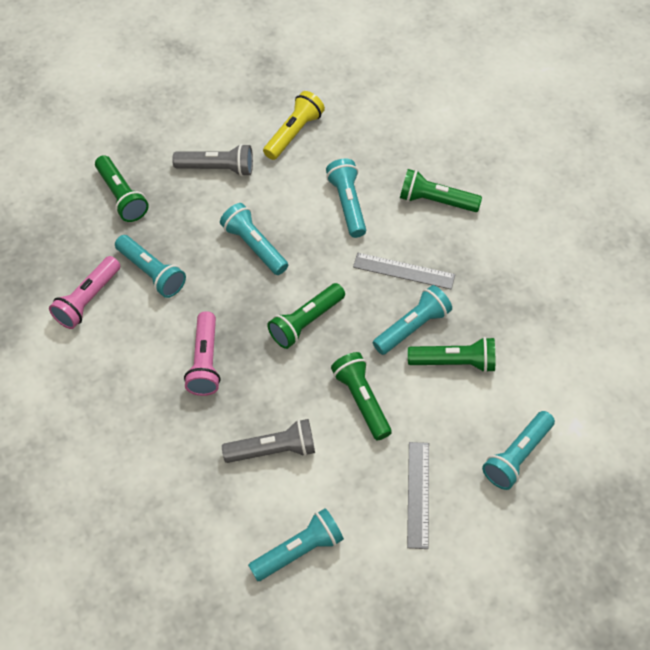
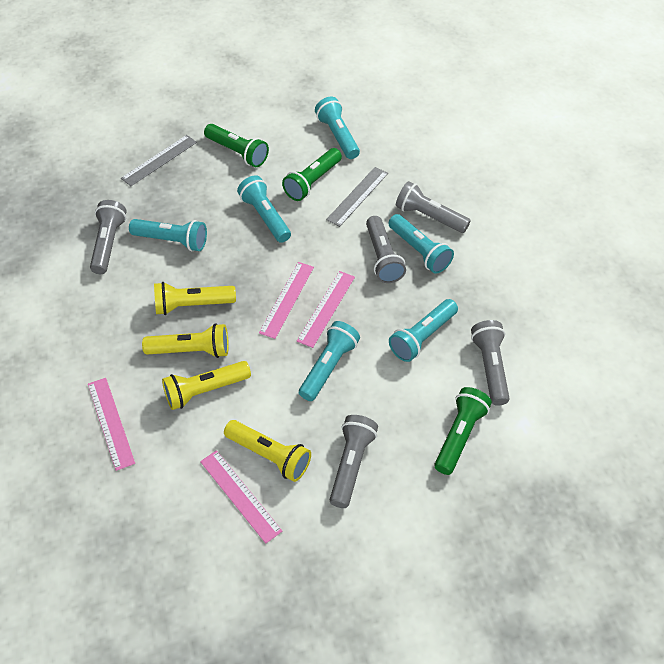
green flashlight: [95,155,149,222] [267,283,345,349] [331,352,392,440] [400,169,482,212] [408,337,495,373] = 5 -> [204,124,269,167] [282,148,342,201] [434,387,492,475] = 3
grey flashlight: [172,144,253,177] [222,419,315,463] = 2 -> [90,200,127,274] [330,415,378,508] [366,216,406,283] [396,181,471,233] [471,320,510,406] = 5
pink flashlight: [49,256,120,329] [184,311,221,396] = 2 -> none = 0
pink ruler: none = 0 -> [88,378,135,471] [200,450,282,544] [259,262,314,339] [297,271,355,348] = 4
yellow flashlight: [263,91,325,160] = 1 -> [142,323,229,358] [154,282,236,315] [162,361,251,410] [224,420,311,482] = 4

